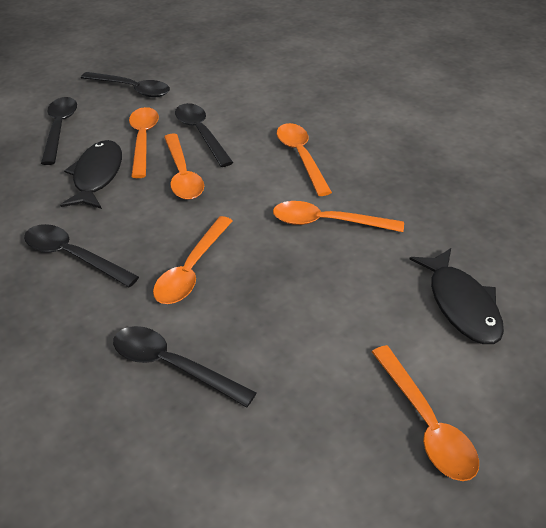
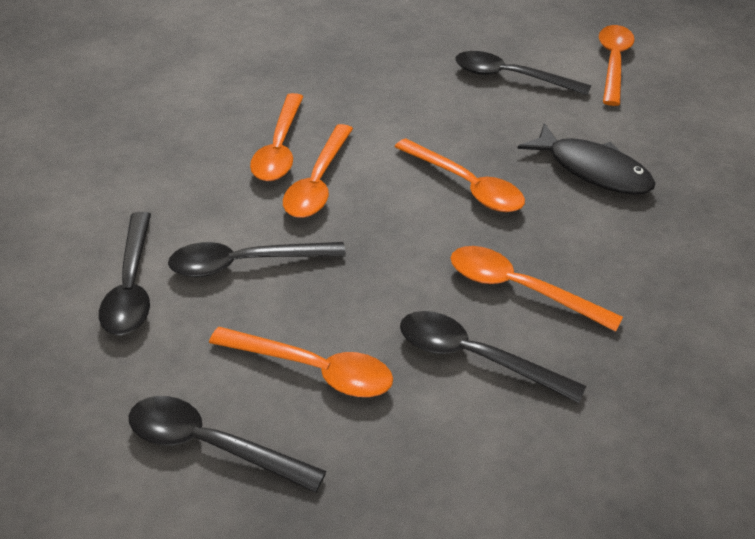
black fish: [60,140,122,209] [409,248,504,344] = 2 -> [517,123,656,195] = 1

